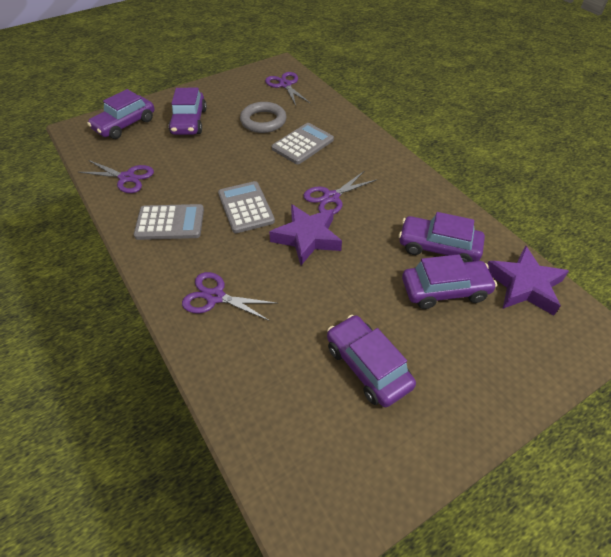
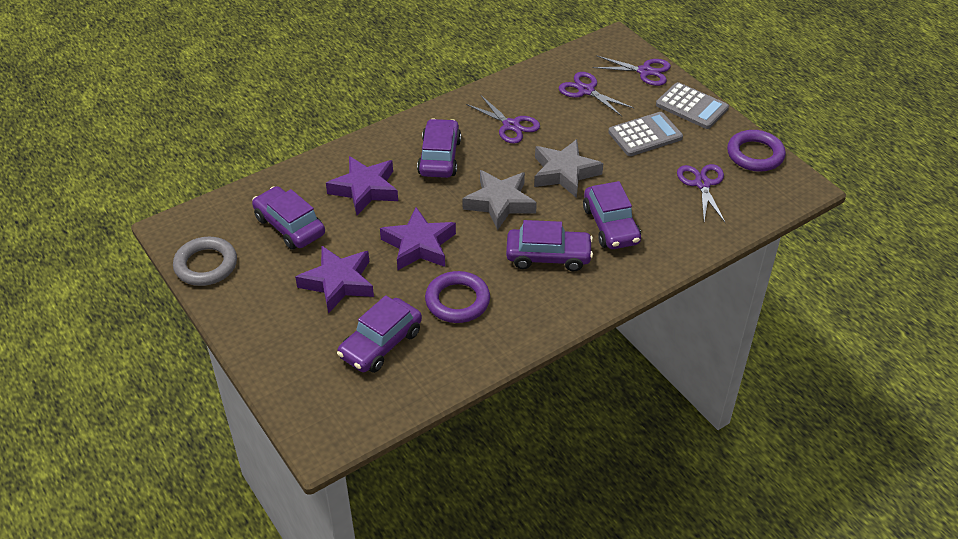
grey calculator: [134,204,204,240] [218,181,275,233] [272,123,334,164] = 3 -> [608,112,683,156] [656,82,729,129] = 2
grey star: none = 0 -> [462,170,537,230] [534,139,604,198] = 2
purple ring: none = 0 -> [425,271,490,323] [727,130,786,172] = 2
purple star: [269,204,342,265] [488,245,569,315] = 2 -> [295,246,374,314] [326,156,398,215] [380,207,456,270] = 3

